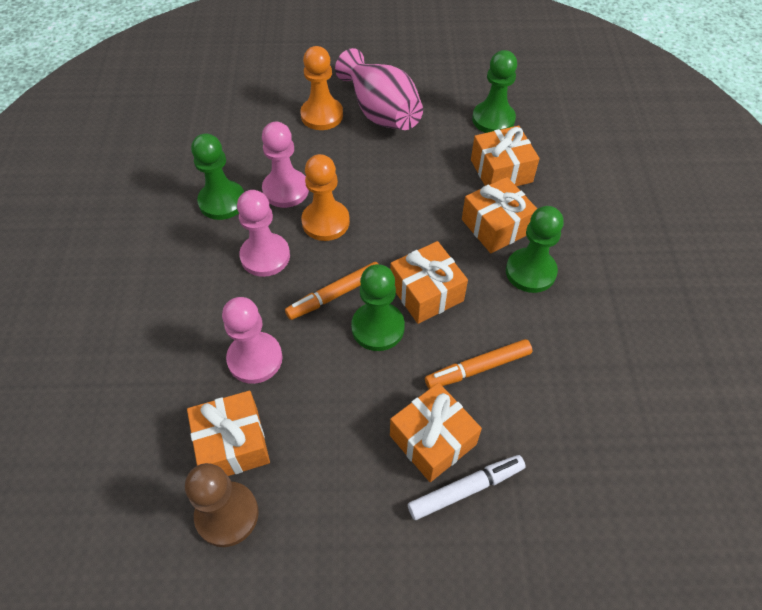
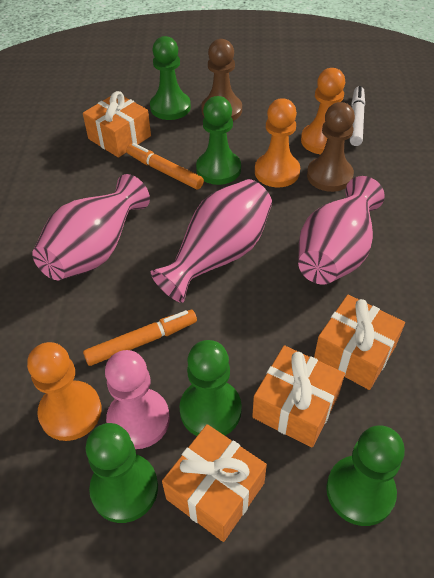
brown pawn: [185,463,259,547] = 1 -> [201,39,242,121] [307,102,355,192] = 2
green pawn: [191,133,244,220] [351,264,405,351] [472,50,517,133] [506,206,564,293] = 4 -> [86,423,158,523] [150,36,191,120] [179,340,242,436] [196,96,241,185] [326,425,405,526] = 5
orange gift: [187,391,270,476] [390,241,468,324] [390,383,482,482] [462,177,537,253] [471,126,540,186] = 5 -> [83,91,151,158] [162,424,267,542] [252,345,345,448] [314,294,405,390] = 4
orange pawn: [300,46,343,130] [301,154,350,241] = 2 -> [27,342,101,441] [255,98,300,187] [301,68,345,154] = 3
pink pawn: [222,297,282,384] [237,190,290,277] [262,122,309,208] = 3 -> [105,350,170,449] = 1
pink vase: [335,48,423,130] = 1 -> [32,174,150,280] [151,179,272,303] [298,176,385,285] = 3

